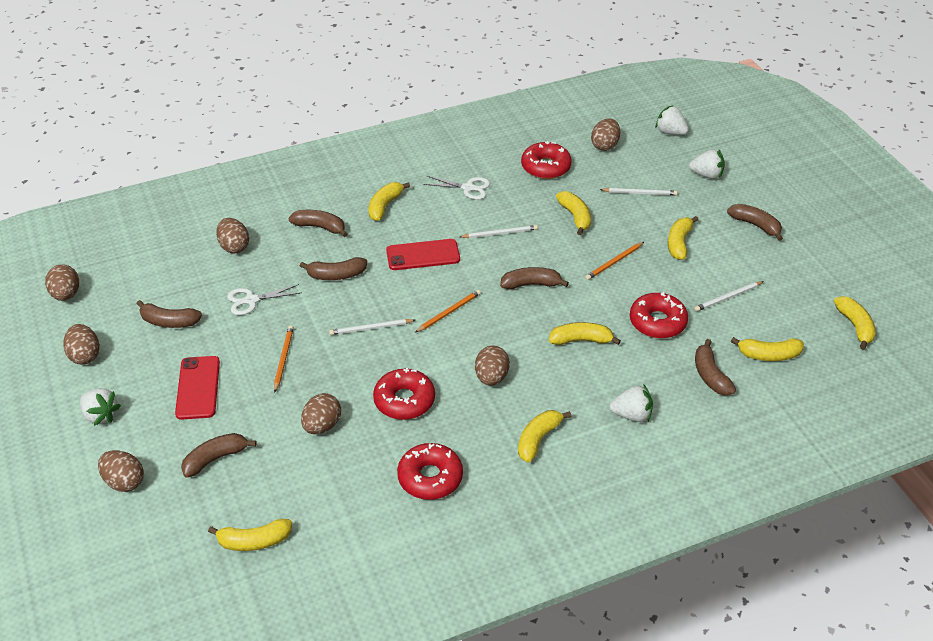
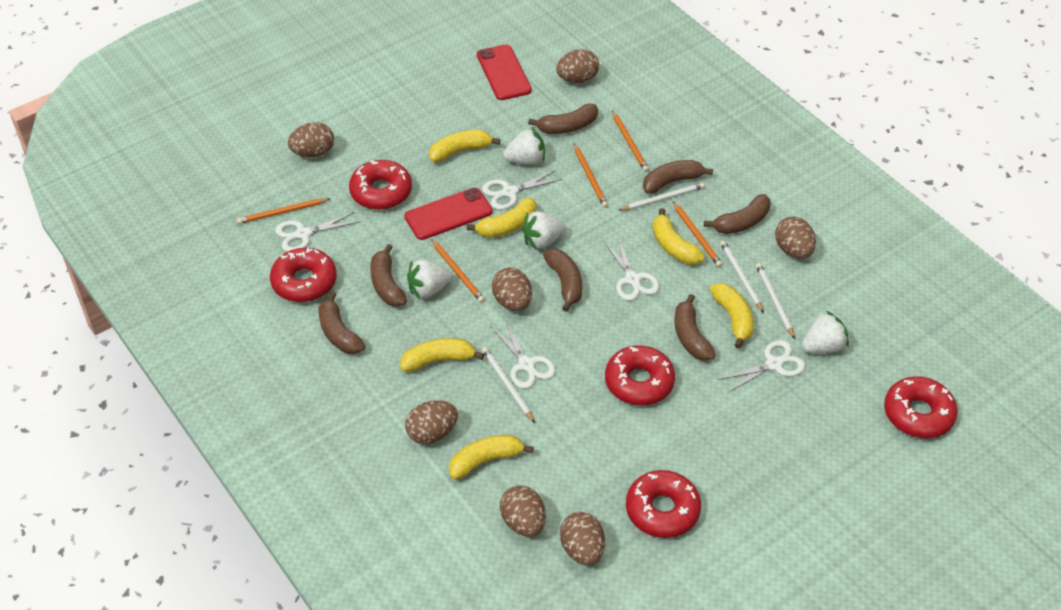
orange pencil: [274,326,294,393] [415,290,481,333] [585,242,644,280] = 3 -> [237,198,330,224] [431,239,485,303] [574,144,608,208] [612,111,649,172] [673,201,722,267] = 5
red donut: [373,368,435,420] [397,443,463,500] [521,141,572,179] [630,292,688,338] = 4 -> [270,248,337,302] [349,160,412,210] [605,345,675,406] [626,470,701,538] [884,376,958,438] = 5
white scissors: [227,284,300,315] [423,176,490,200] = 2 -> [275,212,358,252] [482,170,563,210] [491,319,556,389] [603,236,660,301] [718,340,806,392] = 5
yellow banana: [208,519,292,551] [369,182,410,221] [518,410,571,463] [549,322,621,345] [556,191,591,235] [668,216,698,260] [731,337,804,361] [834,296,876,350] = 8 -> [401,338,484,372] [429,130,500,162] [449,435,534,479] [467,198,536,238] [652,208,705,264] [710,283,754,349] = 6

